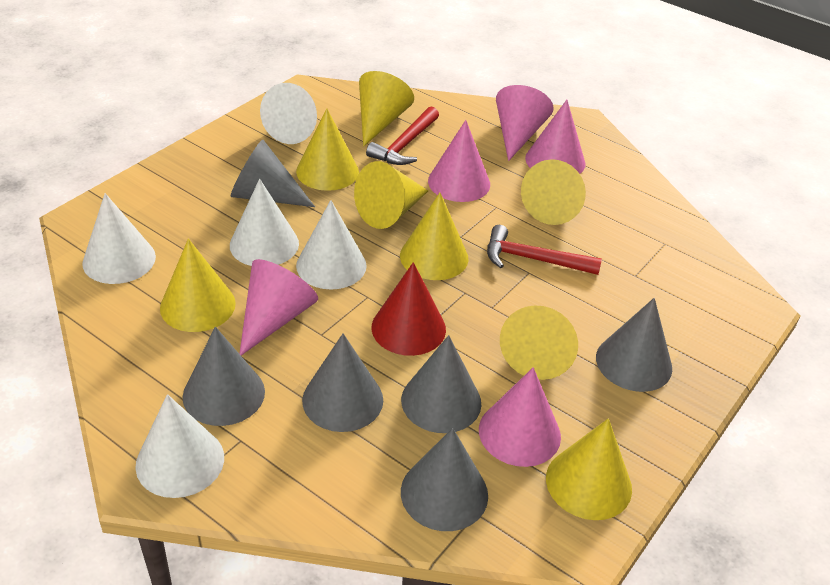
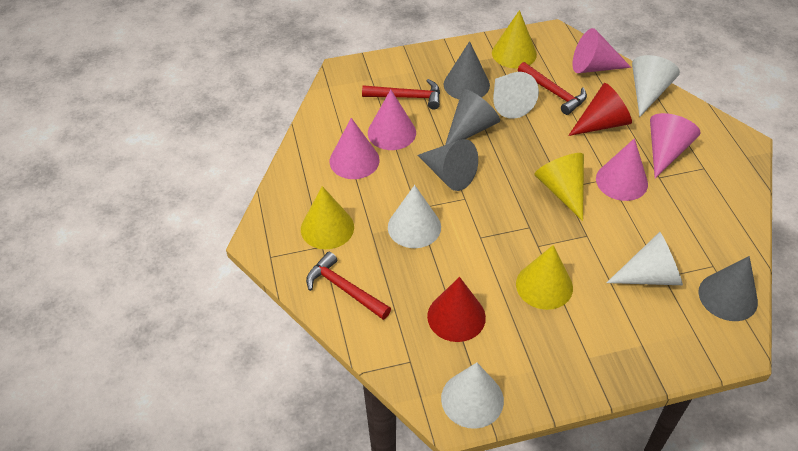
grey cone: [183,327,265,426] [231,139,315,207] [302,334,383,432] [401,335,481,433] [401,428,488,531] [596,298,672,392] = 6 -> [417,139,478,191] [444,41,490,99] [445,89,500,145] [699,256,758,321] = 4
red cone: [372,262,446,356] = 1 -> [427,277,486,342] [568,83,632,136] = 2
red hammer: [366,106,439,165] [487,225,602,275] = 2 -> [306,252,391,320] [362,79,440,109] [518,62,587,115] = 3
yellow cone: [160,239,236,332] [296,108,359,191] [354,161,428,229] [359,71,414,146] [400,193,468,280] [500,305,578,380] [521,159,586,225] [546,418,632,520] = 8 -> [301,186,354,249] [492,10,537,68] [516,245,573,310] [534,153,584,221] = 4

